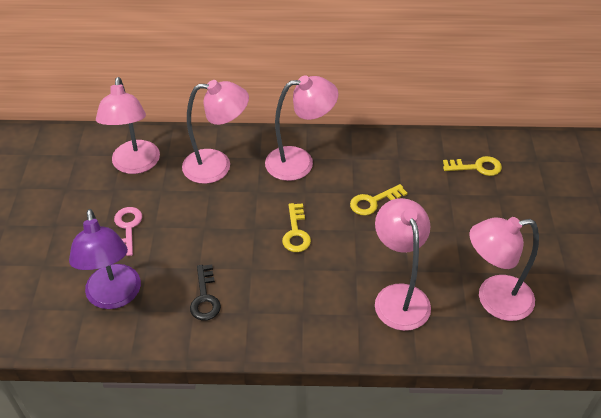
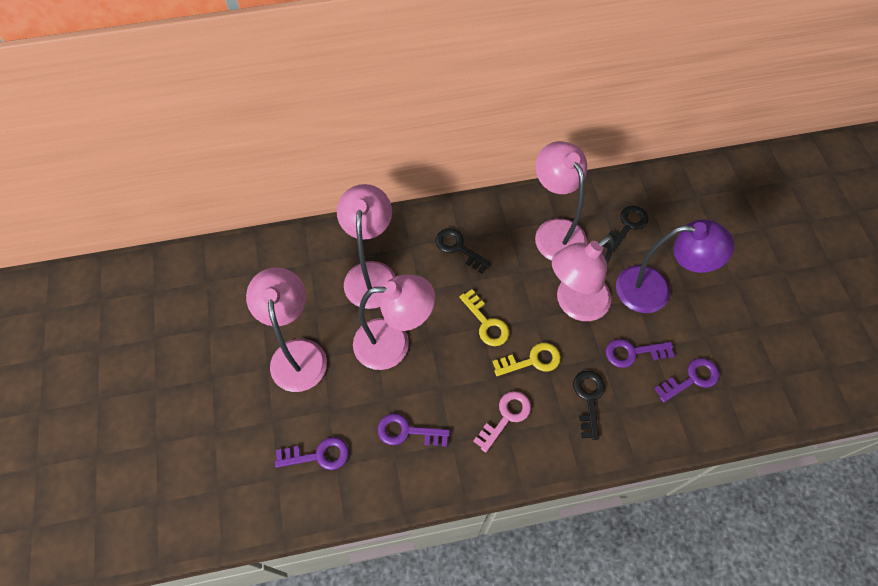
black key: [190,264,221,320] = 1 -> [435,228,492,274] [573,371,605,440] [604,206,649,253] = 3
purple key: none = 0 -> [275,437,349,470] [378,413,450,447] [606,339,675,368] [654,358,719,403] = 4
yellow key: [282,203,311,252] [350,184,407,216] [443,156,502,176] = 3 -> [459,289,509,346] [492,343,561,376] = 2

